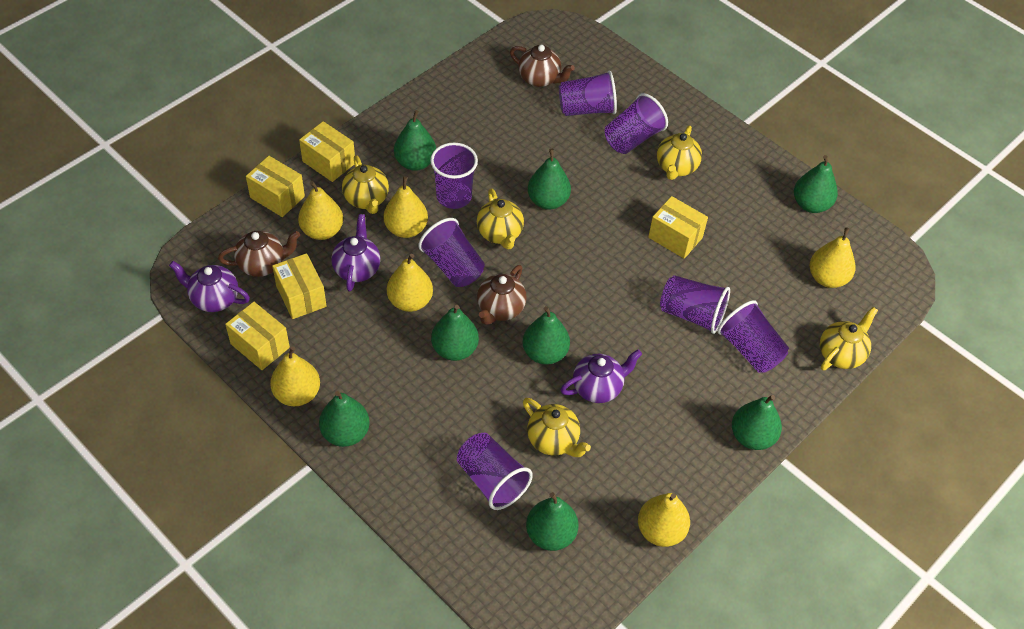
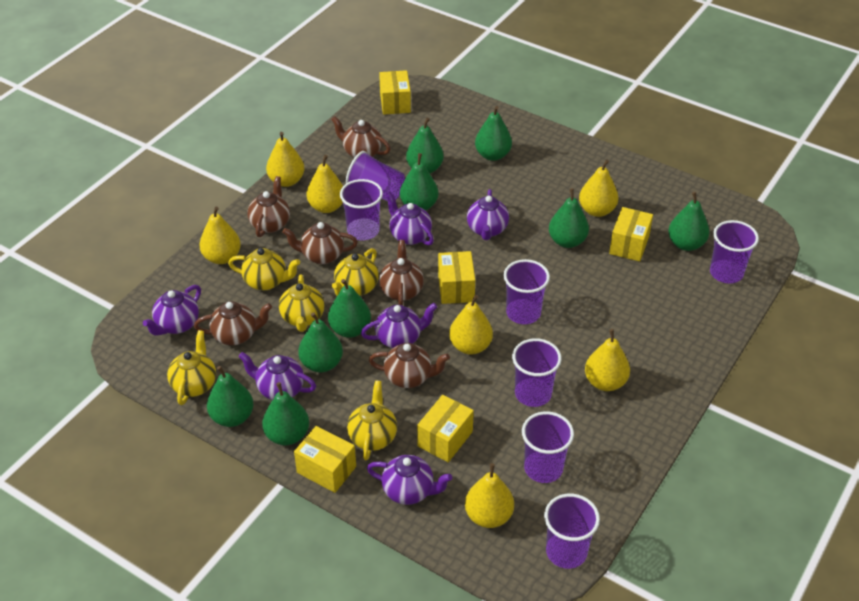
brown teapot: [218,231,300,277] [477,265,527,325] [510,45,575,87] = 3 -> [194,301,272,345] [248,176,290,237] [282,222,358,264] [331,116,391,158] [369,343,450,388] [379,240,424,305] = 6
green pear: [319,391,370,447] [394,110,436,171] [431,305,479,361] [523,306,570,365] [526,492,578,551] [528,149,571,210] [732,395,782,450] [794,155,838,213] = 8 -> [207,366,253,427] [262,382,309,445] [298,312,343,372] [328,279,371,338] [400,153,439,211] [406,117,444,173] [475,106,512,161] [549,188,589,248] [668,192,709,251] = 9
purple teapot: [169,261,250,312] [331,214,380,291] [561,349,642,403] = 3 -> [143,285,201,336] [238,352,316,400] [361,303,437,348] [367,455,452,505] [386,192,434,245] [467,189,509,240] = 6
yellow pear: [270,346,320,406] [298,181,343,240] [384,176,428,238] [387,254,433,312] [638,493,690,547] [810,227,855,288] = 6 -> [199,207,241,264] [266,132,305,187] [307,155,343,213] [449,295,493,355] [465,463,514,528] [579,160,619,217] [585,329,630,391] = 7

